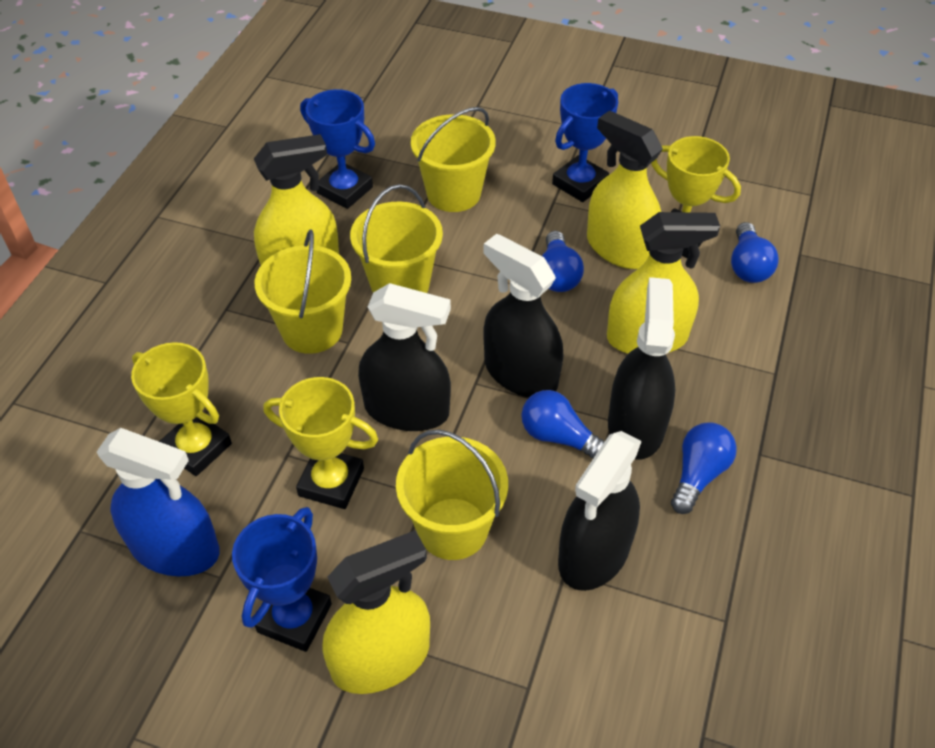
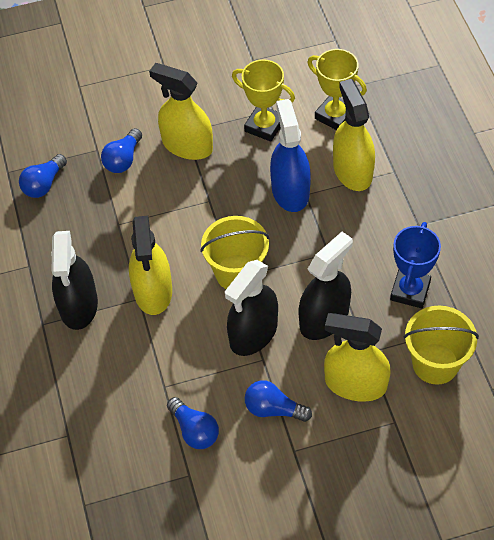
black spray bottle: [358,283,451,431] [483,234,563,398] [558,431,642,591] [608,277,675,460] = 4 -> [51,231,98,330] [225,260,278,356] [298,232,353,340] = 3
blue trophy: [232,507,332,652] [300,89,375,209] [552,83,618,202] = 3 -> [390,222,441,308] = 1
yellow bucket: [255,229,351,354] [350,184,443,293] [396,429,508,560] [411,107,496,212] = 4 -> [200,216,270,289] [404,306,479,385] = 2
yellow trophy: [131,342,232,476] [264,377,378,509] [651,136,741,258] = 3 -> [232,59,295,142] [308,49,367,130] = 2

